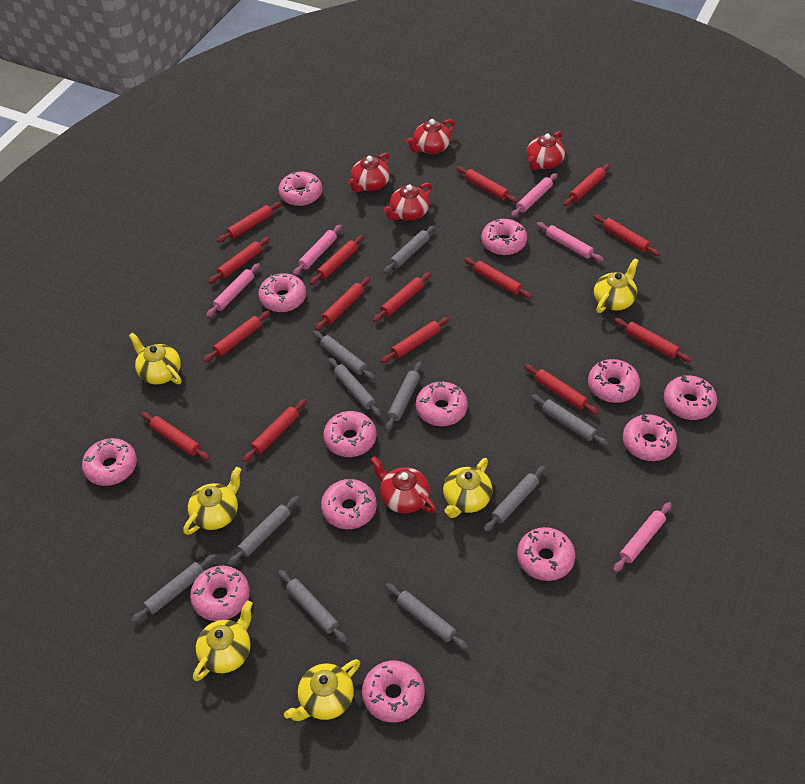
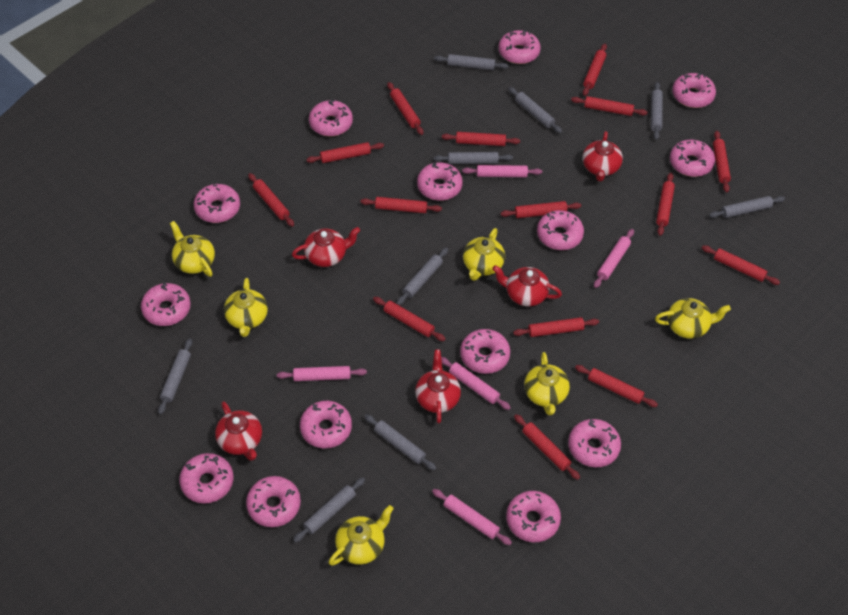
grey rolling pin: [131,554,216,623] [228,496,299,566] [278,570,347,643] [313,330,375,380] [328,358,382,417] [383,225,436,274] [385,362,422,431] [386,583,468,650] [484,465,546,532] [531,394,608,446] = 10 -> [158,338,192,414] [293,477,365,543] [364,414,436,471] [396,248,448,305] [434,54,509,70] [434,152,513,164] [509,87,562,133] [651,82,663,140] [709,196,785,218] = 9
pink donut: [82,438,137,486] [190,566,250,621] [258,273,306,312] [279,172,322,206] [321,479,377,529] [323,411,376,457] [362,661,425,723] [416,381,468,426] [481,219,527,255] [517,527,575,581] [588,359,640,403] [623,414,677,461] [664,375,717,420] = 13 -> [141,283,191,326] [179,453,234,504] [193,184,240,223] [246,476,301,527] [300,401,352,448] [309,99,353,136] [417,162,463,201] [460,329,510,374] [498,30,541,64] [506,491,561,542] [537,210,584,250] [568,419,621,467] [670,140,715,177] [672,73,716,108] = 14

